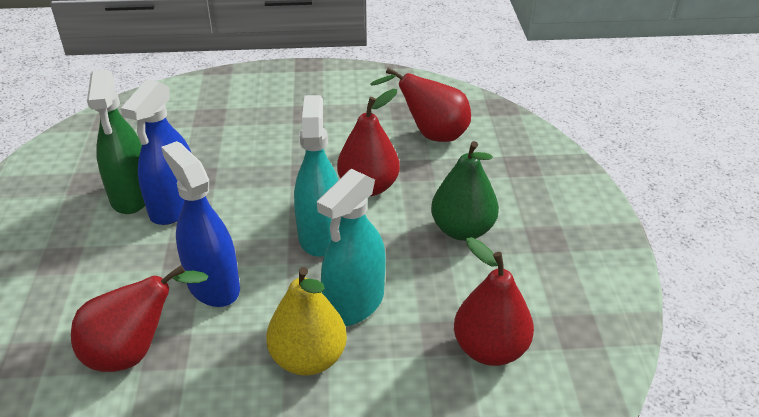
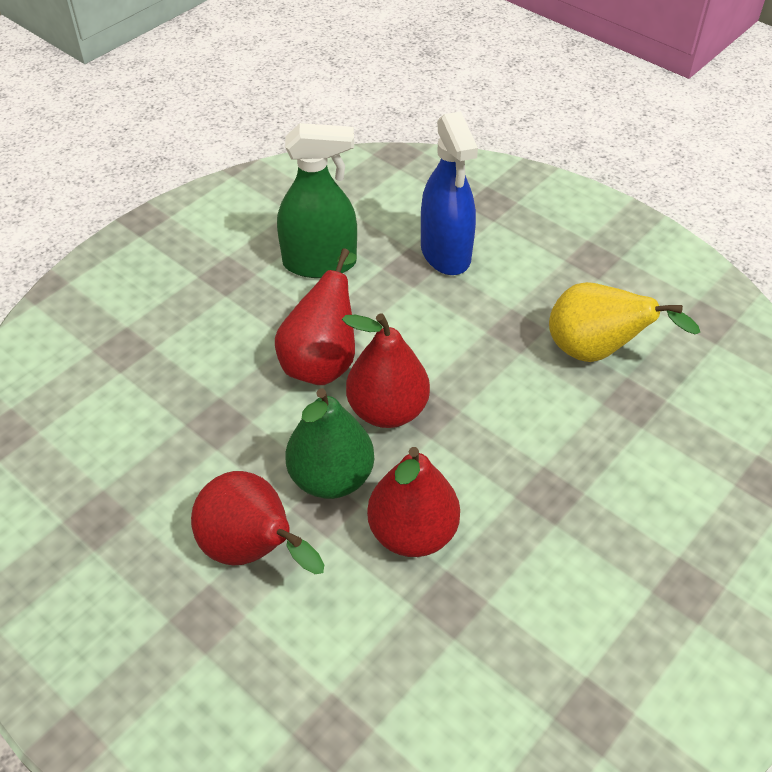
blue spray bottle: [121,79,191,225] [161,141,240,307] = 2 -> [421,111,478,275] = 1
turquoise spray bottle: [294,95,338,257] [317,169,386,326] = 2 -> none = 0

